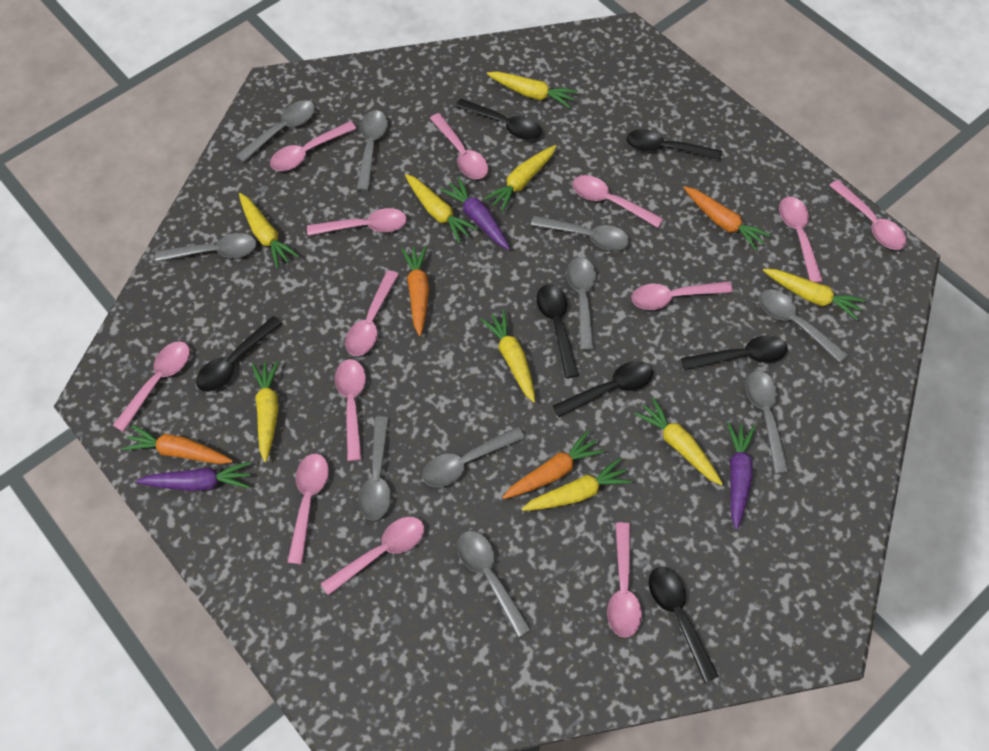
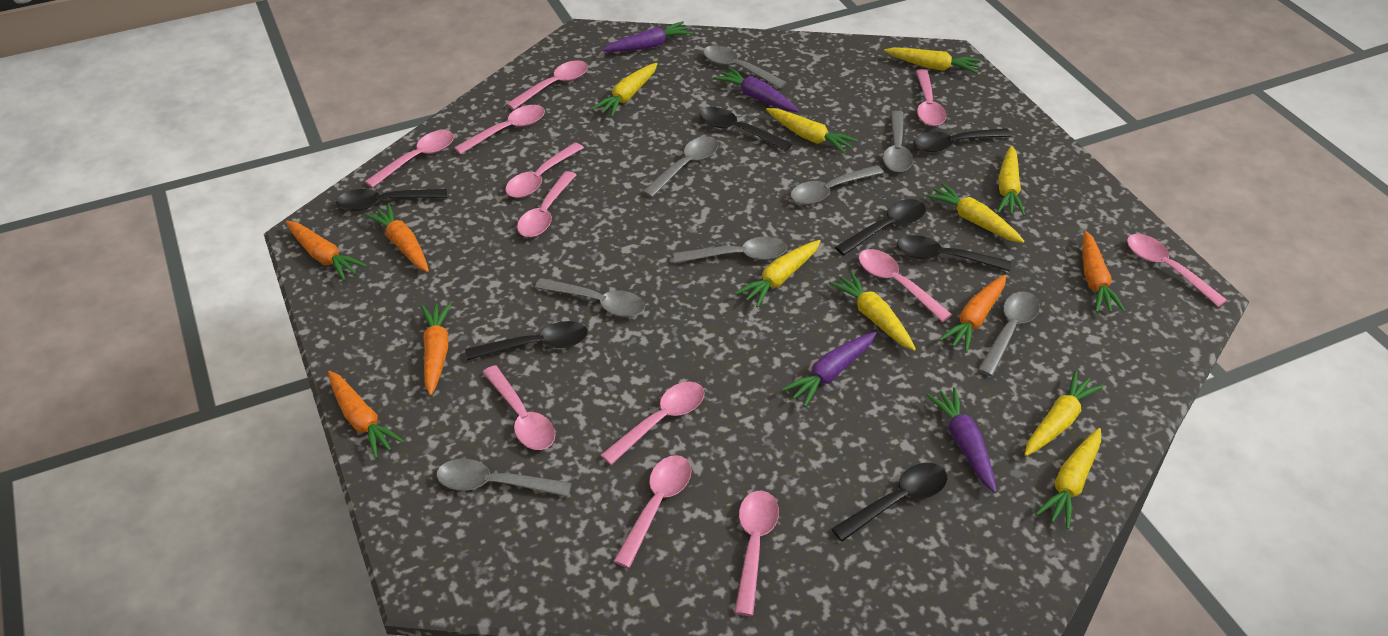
grey spoon: [155,233,257,262] [236,100,315,162] [357,110,388,191] [358,416,391,520] [422,427,525,487] [457,531,531,638] [531,215,629,251] [567,257,596,350] [746,371,789,474] [759,289,848,364] = 10 -> [436,459,572,497] [535,278,645,317] [642,136,718,198] [673,237,787,263] [703,45,787,89] [790,165,884,205] [883,111,913,172] [978,291,1040,376] = 8
orange carrot: [122,425,233,464] [401,245,429,336] [502,430,604,499] [684,187,771,251] = 4 -> [286,221,367,281] [328,371,405,459] [364,203,429,272] [421,302,452,396] [939,275,1006,353] [1082,231,1126,312] = 6
pink spoon: [113,341,190,432] [270,121,356,171] [287,454,329,564] [307,208,407,236] [320,517,424,596] [335,359,366,461] [345,270,399,356] [430,113,488,179] [572,175,663,228] [607,522,642,638] [632,281,733,310] [779,197,823,283] [829,180,907,250] = 13 -> [365,130,454,188] [454,105,545,155] [482,365,556,450] [505,142,584,198] [507,60,588,110] [517,171,576,237] [600,381,705,465] [613,455,692,568] [734,491,779,616] [859,249,952,322] [916,69,946,126] [1127,234,1227,307] = 12
purple carrot: [136,462,251,491] [440,177,510,250] [727,422,755,530] = 3 -> [602,21,693,52] [714,67,799,112] [782,332,877,407] [926,387,997,493] = 4

